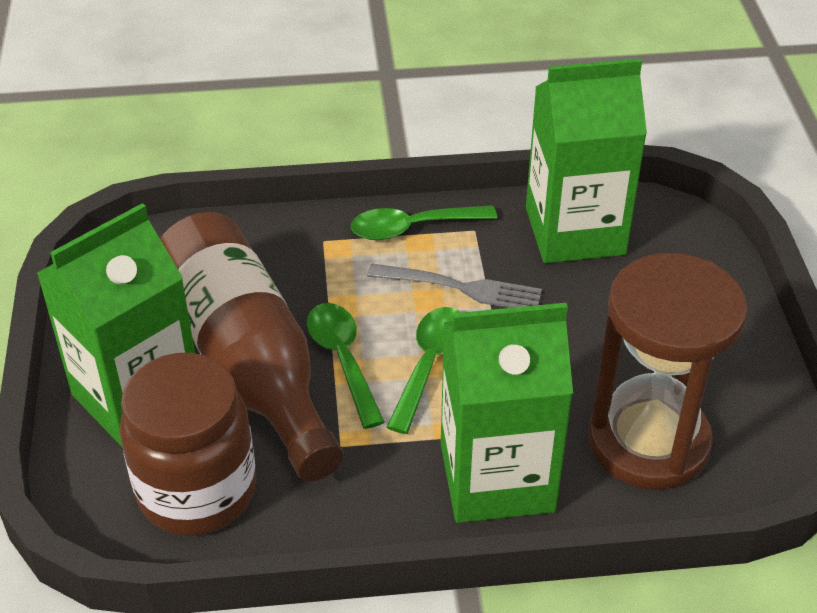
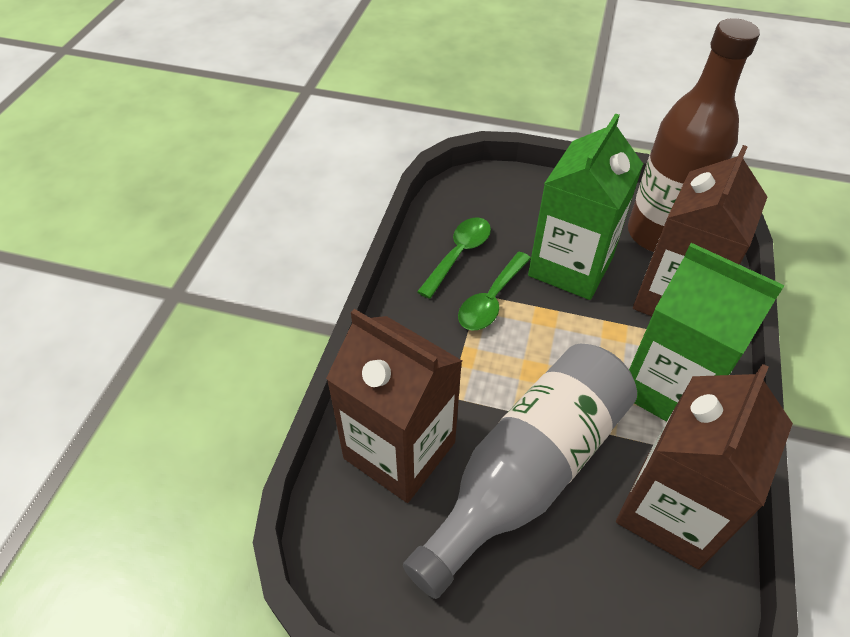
brown carton: none = 0 -> [326,309,462,503] [616,364,793,569] [633,145,767,316] = 3
brown hourglass: [588,253,748,489] = 1 -> none = 0
brown jar: [120,353,256,536] = 1 -> none = 0
green carton: [37,203,195,448] [441,303,573,523] [526,58,647,263] = 3 -> [528,113,643,300] [629,243,784,422] = 2
green spoon: [307,303,385,429] [351,205,497,240] [387,307,460,434] = 3 -> [417,217,491,299] [458,252,531,330] = 2
grey bottle: none = 0 -> [403,344,637,599] = 1
grey fork: [367,263,542,308] = 1 -> none = 0

